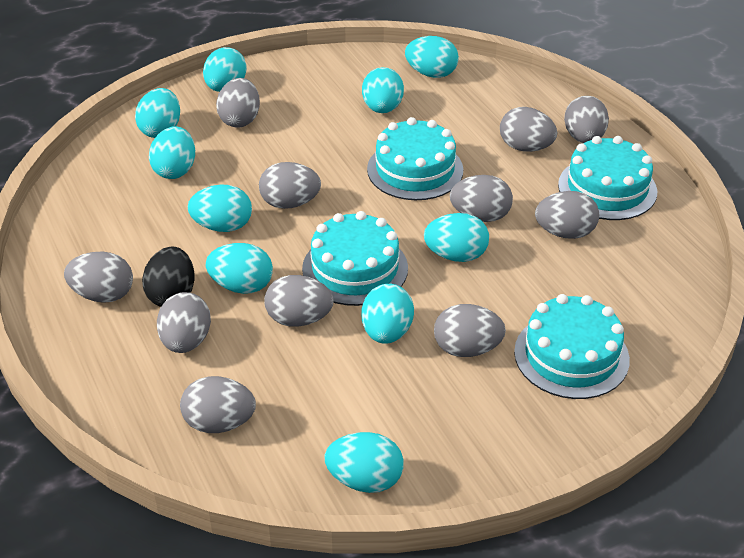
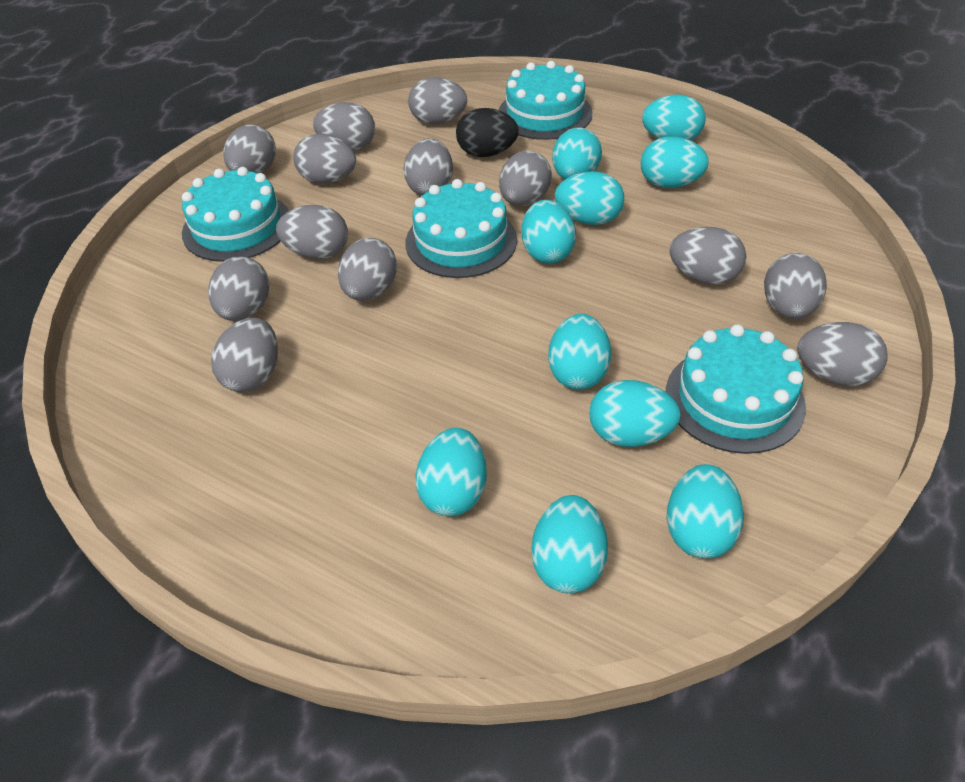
grey egg: [64,252,133,303] [157,292,211,353] [180,376,256,433] [216,78,260,127] [259,162,321,209] [264,275,333,327] [434,304,506,357] [450,175,513,222] [500,107,557,152] [535,191,599,239] [564,96,609,143] = 11 -> [208,256,269,321] [211,318,278,392] [223,125,276,173] [276,205,348,259] [293,134,356,184] [313,102,375,150] [338,238,397,301] [403,138,453,196] [408,77,467,124] [499,151,552,206] [670,227,746,285] [764,253,827,319] [797,322,888,386] = 13

